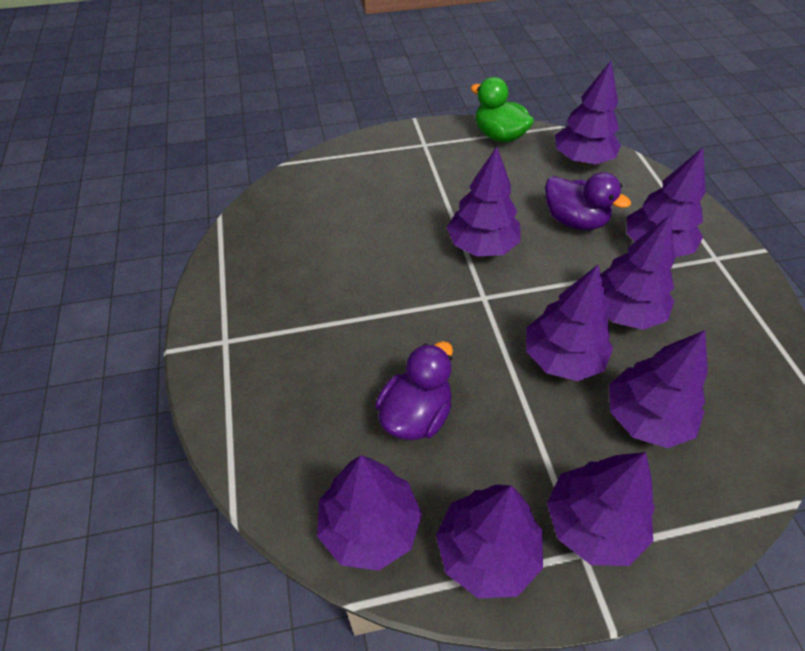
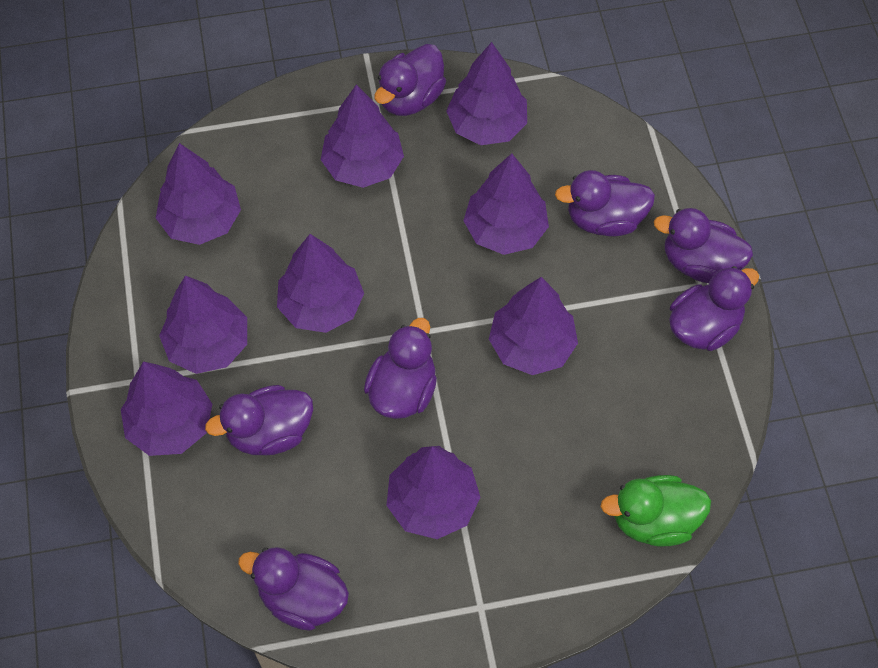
purple duck: [375,341,453,440] [545,172,631,230] = 2 -> [205,385,313,455] [238,547,349,631] [364,318,437,419] [375,44,446,116] [555,170,655,236] [654,208,753,283] [669,266,759,351] = 7

